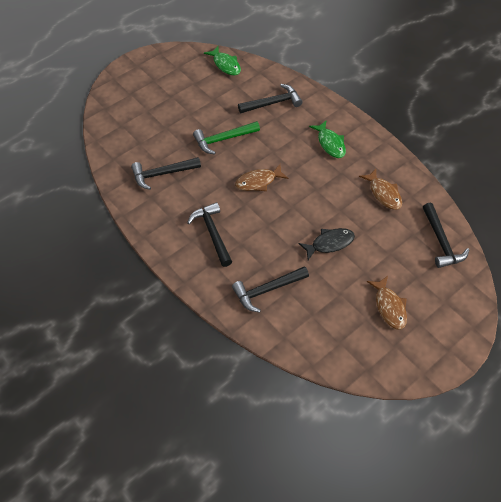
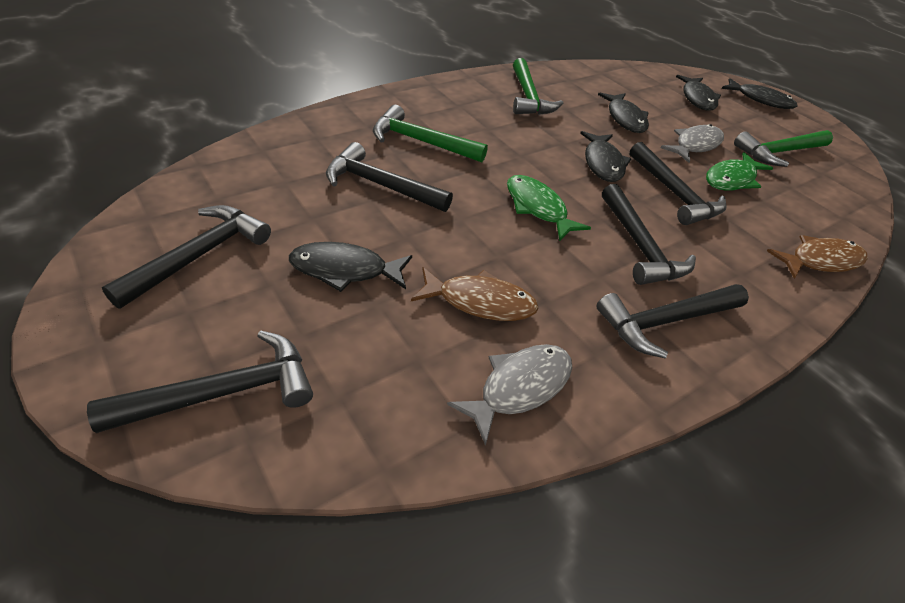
black fish: [298,228,355,260] = 1 -> [289,242,412,292] [580,131,631,182] [598,93,649,133] [676,75,721,111] [721,78,798,109] = 5
black hammer: [131,157,201,190] [187,202,232,267] [232,266,309,313] [238,84,303,113] [423,203,469,268] = 5 -> [87,330,313,433] [102,205,271,309] [326,142,453,212] [596,284,749,358] [602,184,696,285] [630,142,727,225] = 6
brown fish: [235,164,288,191] [359,169,402,210] [367,276,407,329] = 3 -> [411,267,539,321] [767,235,867,279] = 2
green hammer: [193,121,260,155] = 1 -> [373,105,488,162] [513,58,563,115] [734,130,833,167] = 3
grey fish: none = 0 -> [447,344,572,446] [661,124,724,163] = 2

